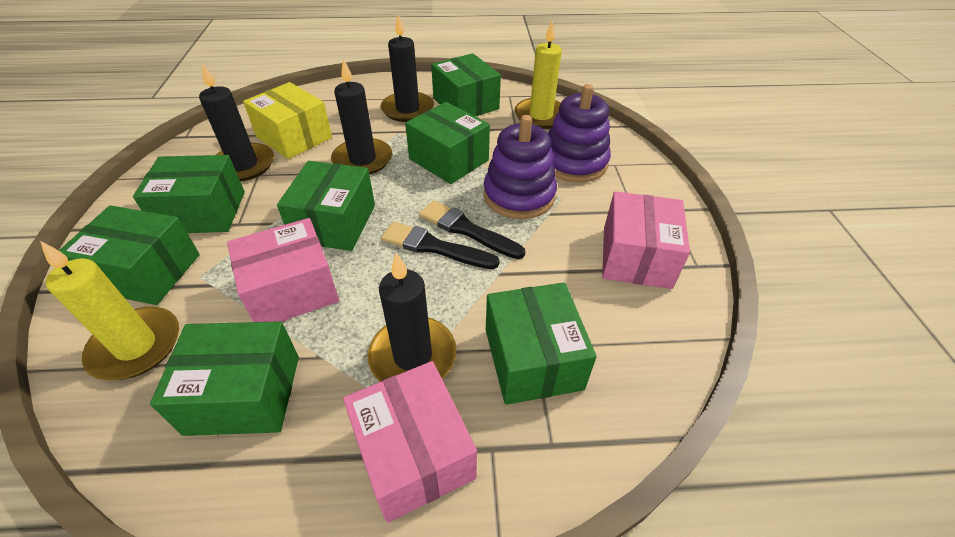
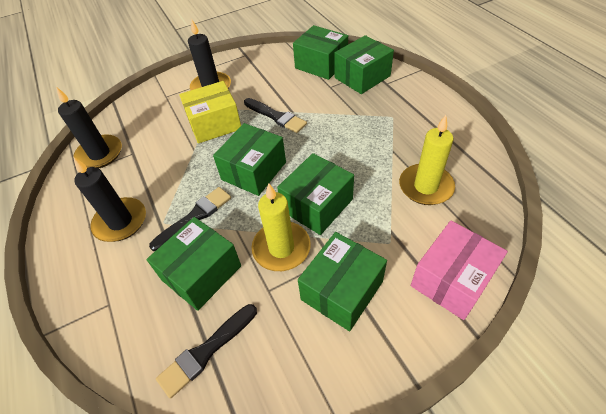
black brush: [381,222,500,269] [419,201,525,259] = 2 -> [149,187,231,251] [156,304,257,399] [244,98,307,133] = 3
black candle: [199,63,274,181] [331,59,392,175] [368,253,456,382] [380,15,434,122] = 4 -> [56,87,122,169] [73,157,146,242] [188,20,231,91] = 3
green box: [59,205,200,305] [133,155,245,233] [150,321,299,436] [277,161,375,251] [405,102,490,184] [431,53,501,116] [486,282,597,405] = 7 -> [146,217,241,311] [213,123,286,196] [277,153,354,235] [293,25,348,80] [298,232,387,331] [335,35,394,94] = 6
pink box: [227,218,339,322] [343,361,477,523] [602,191,690,289] = 3 -> [411,221,508,320] = 1
purple stacking toy: [483,115,557,219] [548,84,611,183] = 2 -> none = 0

